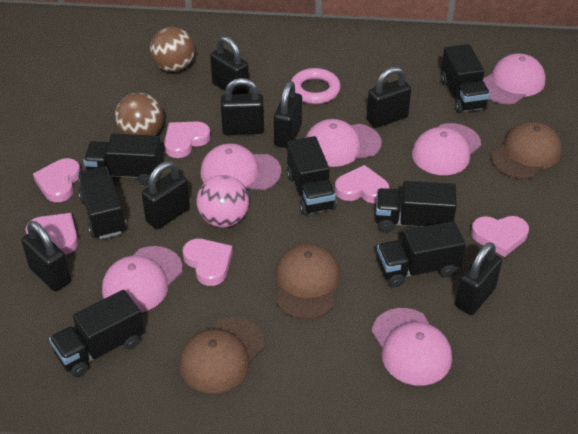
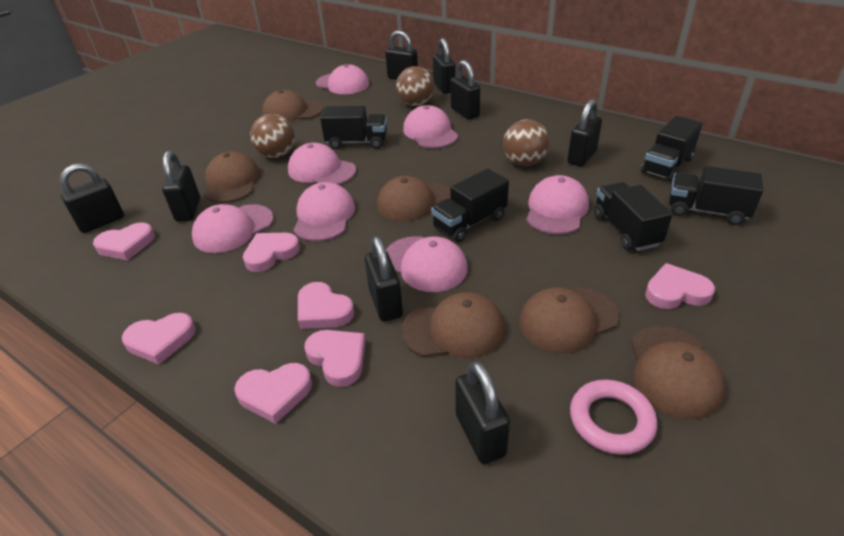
black padlock: [21,221,71,292] [142,161,190,229] [210,36,249,94] [221,78,264,135] [274,81,302,148] [367,67,411,128] [455,242,502,315] = 7 -> [60,163,124,233] [162,151,200,222] [365,236,403,322] [385,30,418,80] [433,38,455,94] [450,60,480,119] [455,361,510,464] [567,99,602,167] = 8
black truck: [49,290,144,377] [78,167,127,239] [83,134,163,186] [287,136,337,216] [376,181,457,232] [377,221,466,287] [441,44,490,113] = 7 -> [320,106,387,149] [431,169,509,242] [594,182,673,251] [641,116,703,182] [669,166,763,225] = 5
brown ball: [115,93,164,135] [150,27,195,72] = 2 -> [250,114,295,158] [396,66,434,106] [503,119,549,166] = 3
brown cap: [179,317,265,393] [275,243,340,320] [491,121,562,179] = 3 -> [205,151,260,203] [262,90,324,122] [377,176,450,221] [401,292,505,358] [519,287,619,354] [631,326,725,419] = 6
pink ball: [196,175,249,228] = 1 -> none = 0
pink cap: [102,246,183,313] [200,143,282,190] [305,119,382,167] [372,308,452,386] [412,123,481,175] [483,54,545,104] = 6 -> [192,204,274,253] [288,143,356,185] [294,182,355,241] [316,64,369,94] [386,236,468,292] [403,105,458,148] [526,175,589,235] = 7
pink heart: [25,213,78,255] [33,158,81,202] [164,121,211,158] [182,239,233,286] [335,165,389,203] [471,216,529,257] = 6 -> [93,222,155,260] [122,313,196,365] [234,363,312,424] [243,233,300,272] [298,282,354,329] [304,330,366,387] [645,263,715,309] = 7

